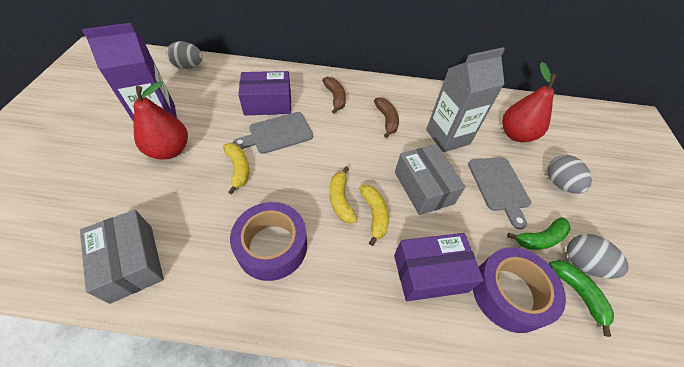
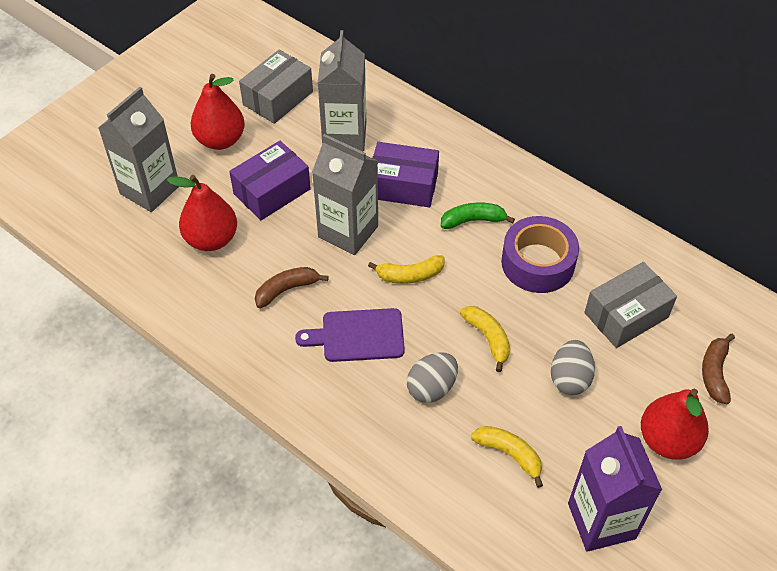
green banana: [507,217,571,250] [549,260,614,337] = 2 -> [441,203,515,229] = 1
grey carton: [426,47,505,152] = 1 -> [98,87,178,212] [312,134,378,255] [318,30,366,152] = 3
grey cutting board: [233,112,313,154] [468,157,531,229] = 2 -> none = 0
grey egg: [166,41,203,69] [547,155,592,194] [567,234,628,279] = 3 -> [407,352,458,403] [551,340,595,395] = 2
purple cutting board: none = 0 -> [295,308,405,362] = 1
purple tape: [230,202,307,281] [473,247,566,333] = 2 -> [501,216,579,293] = 1
red pear: [133,81,188,160] [502,62,556,142] = 2 -> [167,175,237,251] [191,74,245,150] [641,388,709,460] = 3

